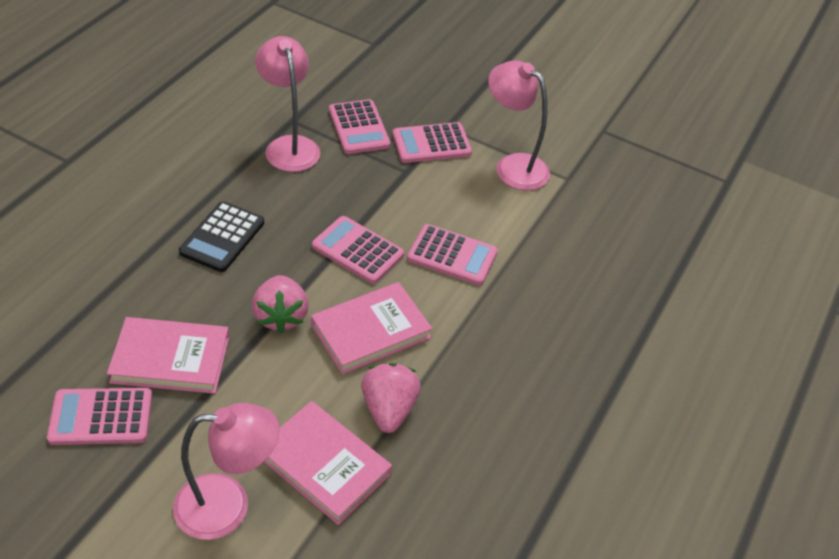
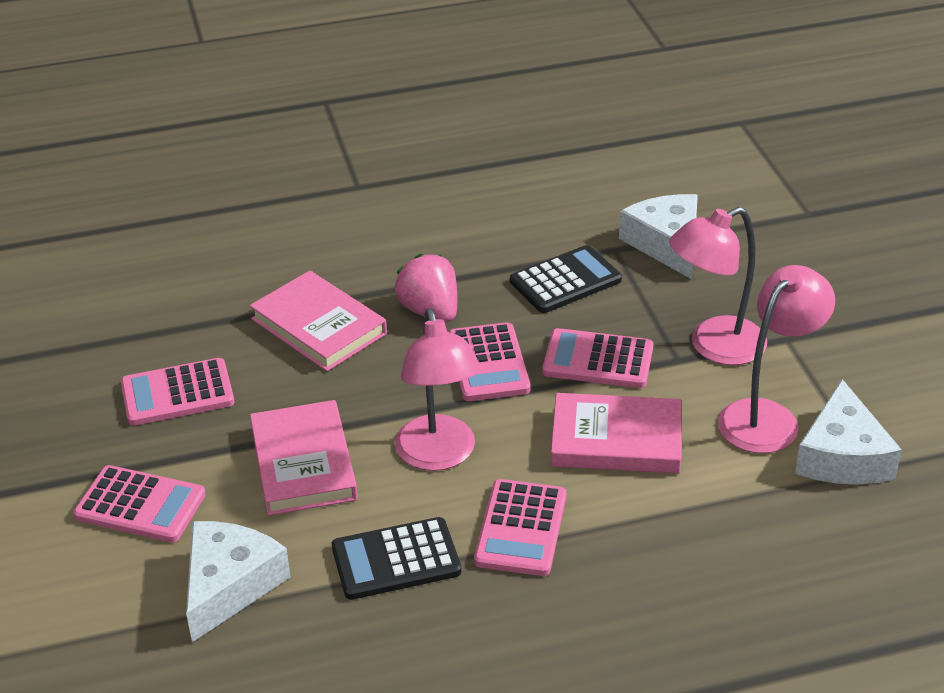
black calculator: [179,201,264,272] = 1 -> [332,517,461,600] [510,245,622,313] = 2
pink strawberry: [252,275,309,333] [361,363,421,433] = 2 -> [394,254,457,323] = 1
white cheese: none = 0 -> [186,521,290,642] [619,194,698,279] [795,379,902,485] = 3

